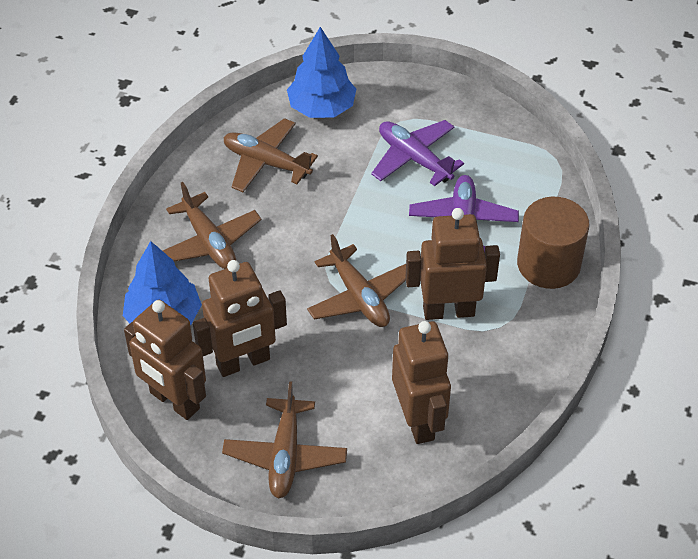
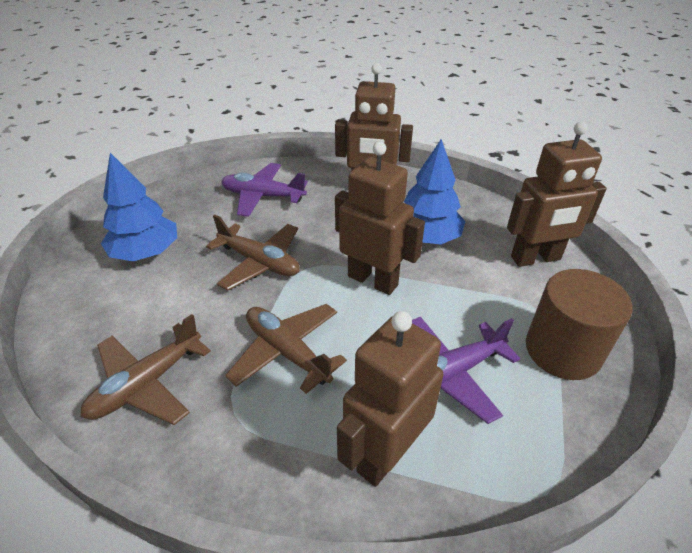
brown plane: [163,182,262,269] [222,381,347,499] [223,118,318,192] [307,234,406,327] = 4 -> [80,314,211,425] [206,215,300,290] [225,304,347,394] = 3

